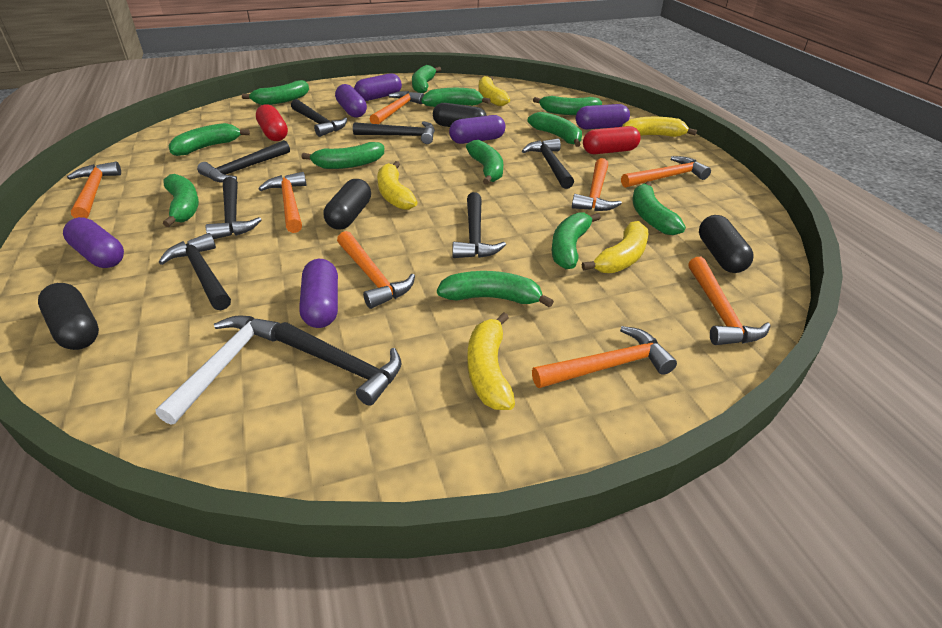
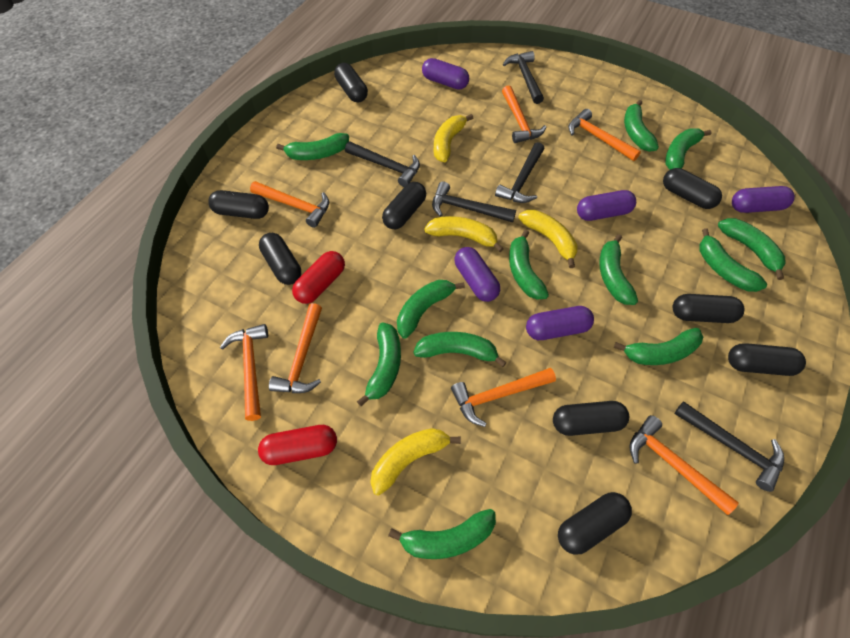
black capsule: [38,283,99,350] [324,179,371,230] [433,103,487,127] [699,215,754,273] = 4 -> [208,190,269,219] [259,233,301,285] [334,63,368,103] [382,182,426,229] [553,401,629,436] [558,492,632,555] [663,168,722,209] [673,294,744,323] [728,343,806,376] = 9
black hammer: [158,233,231,310] [197,140,290,183] [206,177,262,239] [275,322,401,406] [291,99,347,137] [353,121,435,144] [453,192,506,258] [522,139,574,189] = 8 -> [345,141,420,187] [432,182,516,223] [495,142,544,203] [503,51,544,104] [674,401,784,492] = 5
orange hammer: [67,162,121,218] [259,172,306,233] [337,231,415,309] [370,91,424,124] [532,326,677,388] [572,158,622,211] [621,156,711,188] [688,257,771,345] = 8 -> [220,324,268,421] [250,181,329,228] [269,303,322,393] [451,368,556,427] [502,85,546,143] [568,109,641,161] [630,415,739,515] = 7
purple capsule: [63,217,124,268] [299,259,338,328] [335,84,367,118] [354,73,402,101] [449,115,505,144] [576,104,630,129] = 6 -> [422,58,469,90] [454,247,500,302] [526,306,594,340] [577,190,636,221] [732,186,795,213] = 5
white hammer: [155,316,280,425] = 1 -> none = 0
yellow banana: [377,161,418,210] [468,312,515,410] [479,76,510,106] [582,221,648,273] [622,117,697,137] = 5 -> [370,428,461,496] [424,216,504,252] [434,114,473,162] [518,210,577,268] = 4

